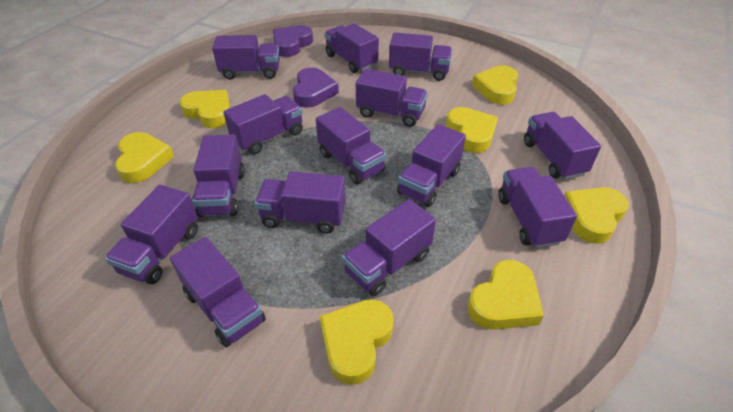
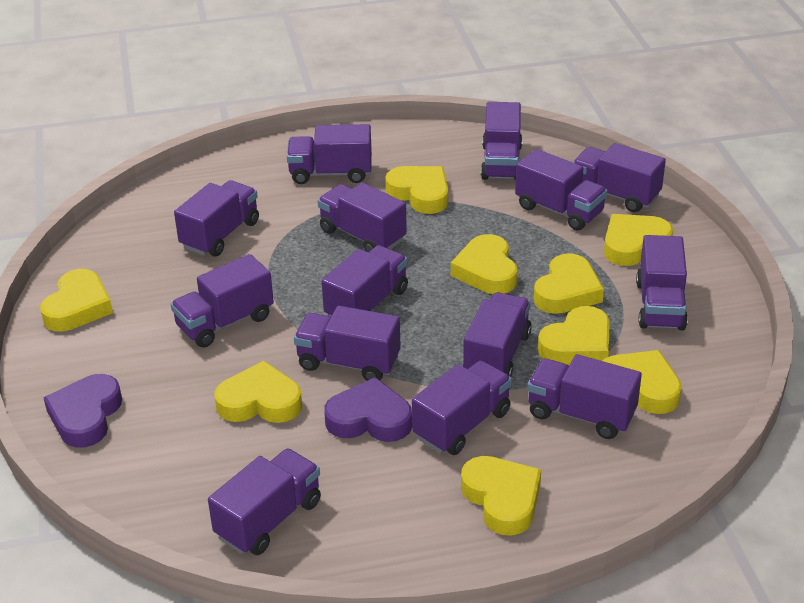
yellow heart: [115,132,174,183] [180,90,230,128] [320,299,394,385] [446,107,498,153] [468,260,544,330] [472,65,518,105] [564,187,629,244] = 7 -> [40,269,113,331] [214,361,302,423] [385,166,448,214] [451,234,517,294] [461,456,541,536] [534,253,604,314] [538,306,610,365] [602,350,682,414] [604,214,673,266] = 9

